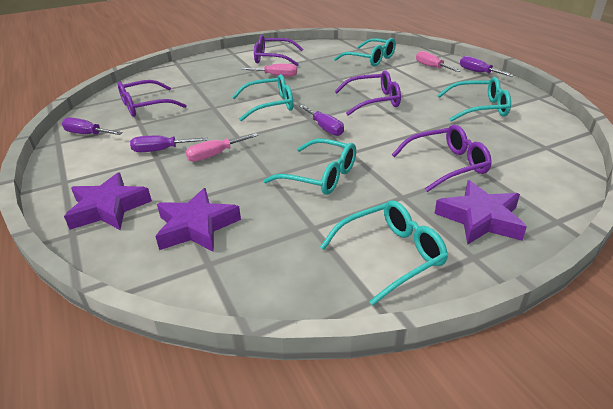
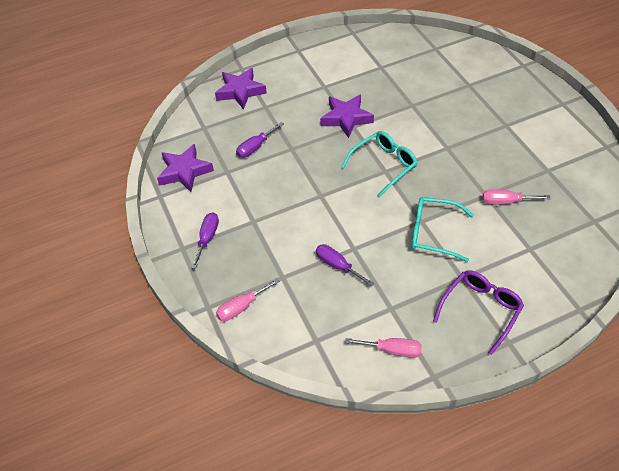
purple glasses: [118,80,187,117] [254,35,303,66] [334,70,401,115] [392,125,492,192] = 4 -> [433,271,524,355] = 1
purple screwdriver: [62,117,123,135] [130,136,207,152] [299,105,344,136] [460,56,514,77] = 4 -> [191,212,219,269] [236,122,284,158] [316,244,374,286] = 3
turquoise glasses: [232,74,293,121] [263,138,356,195] [320,200,448,306] [334,38,396,67] [437,77,511,122] = 5 -> [341,131,417,197] [411,197,474,262] = 2

